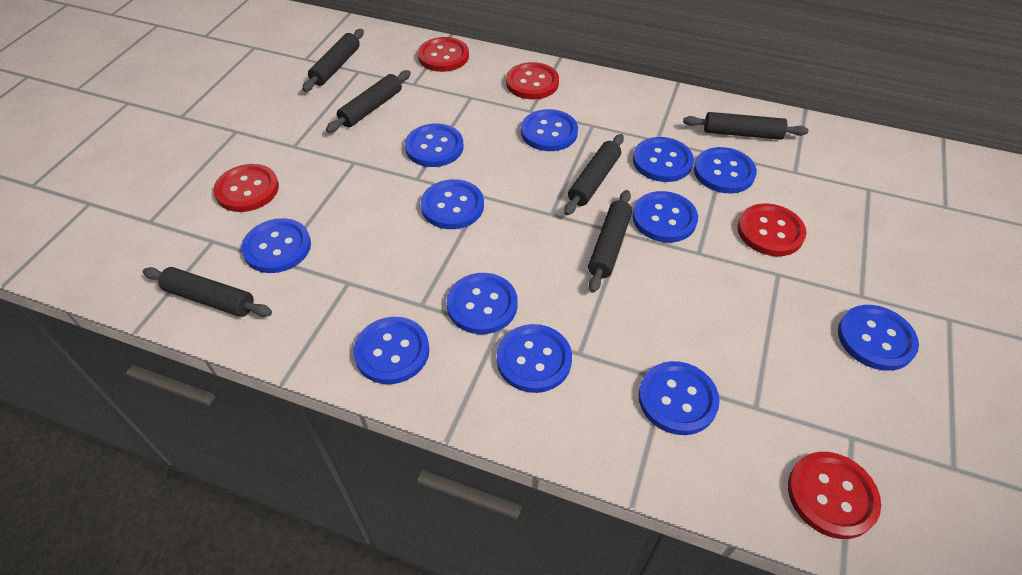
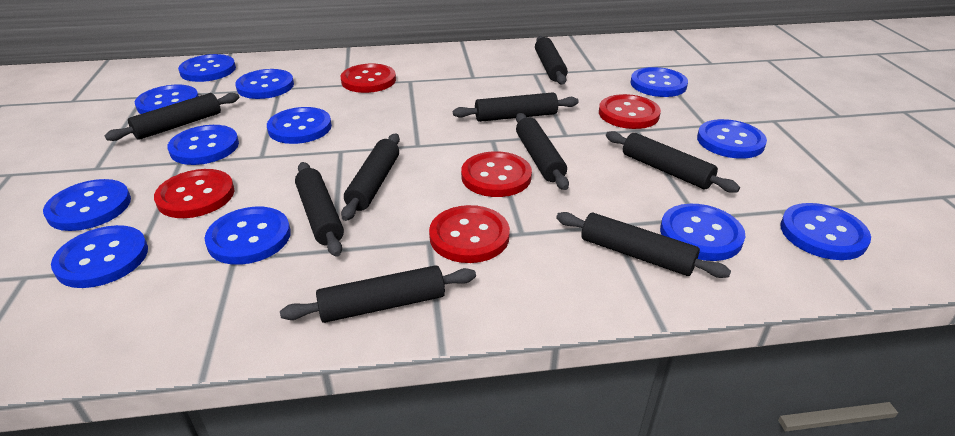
black rolling pin: [143,267,272,317] [302,29,364,92] [326,70,411,133] [564,134,624,215] [588,190,632,293] [683,112,809,140] = 6 -> [104,93,240,141] [280,265,476,323] [295,162,344,257] [341,134,400,221] [453,92,579,122] [516,113,569,190] [535,36,568,85] [556,212,731,278] [606,131,740,193] = 9

